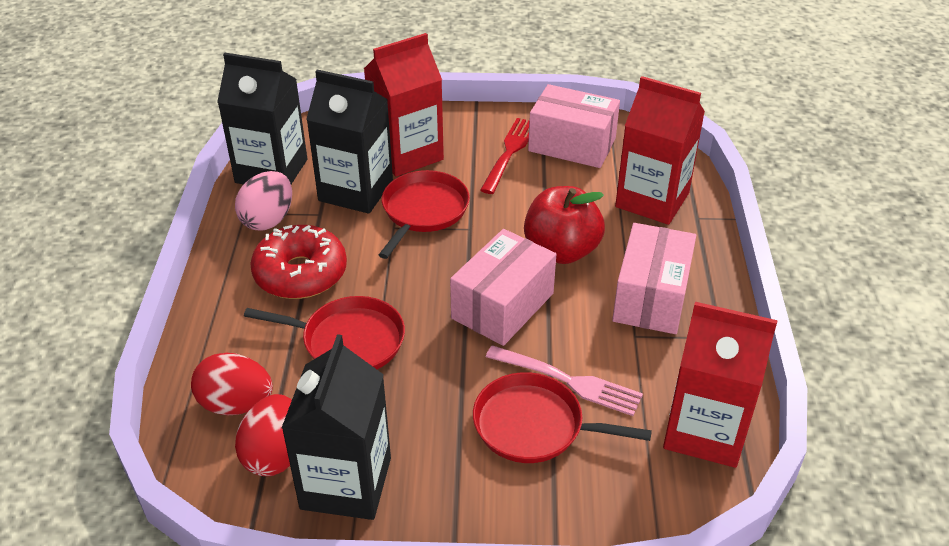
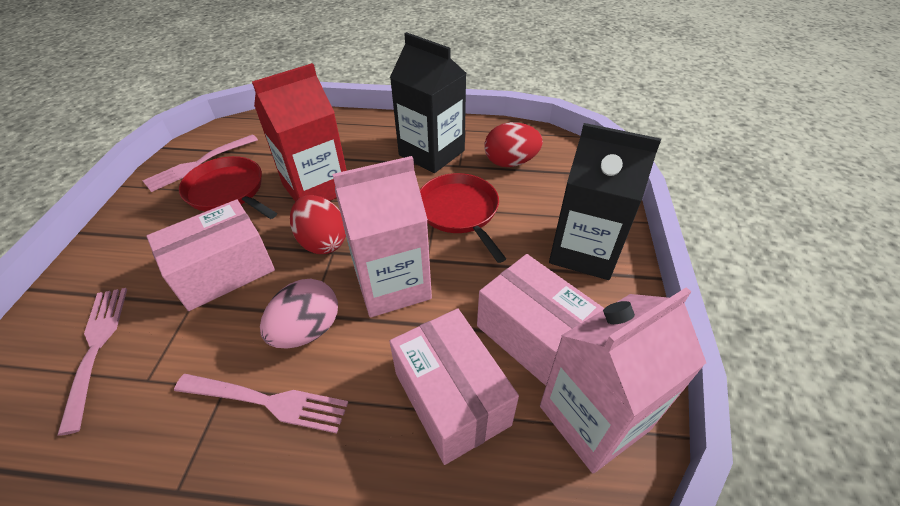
black carton: [217,53,307,184] [282,334,391,520] [306,70,393,214] = 3 -> [390,32,466,173] [549,123,661,280] = 2
pink carton: none = 0 -> [332,156,432,317] [540,287,706,473] = 2
pink fork: [486,345,643,416] = 1 -> [58,288,127,436] [143,134,258,192] [174,374,348,433] = 3
red apple: [524,186,605,264] = 1 -> none = 0
red carton: [364,33,444,177] [615,76,705,225] [663,302,777,468] = 3 -> [252,63,347,202] = 1
red donut: [250,225,347,299] = 1 -> none = 0
red fork: [480,118,530,194] = 1 -> none = 0
red pan: [244,296,405,369] [379,170,470,259] [473,372,652,463] = 3 -> [179,156,277,219] [420,173,506,263] = 2

